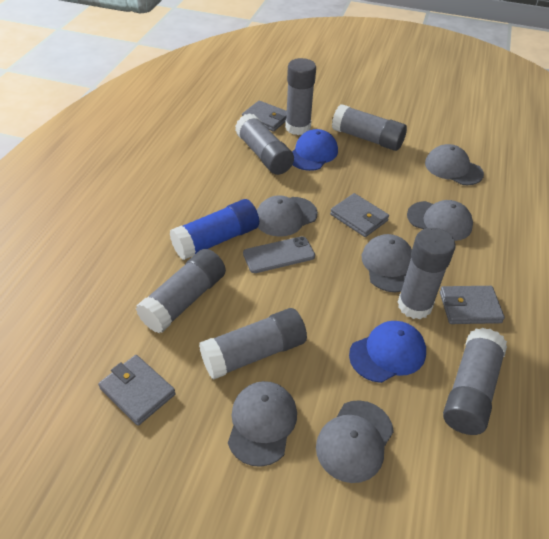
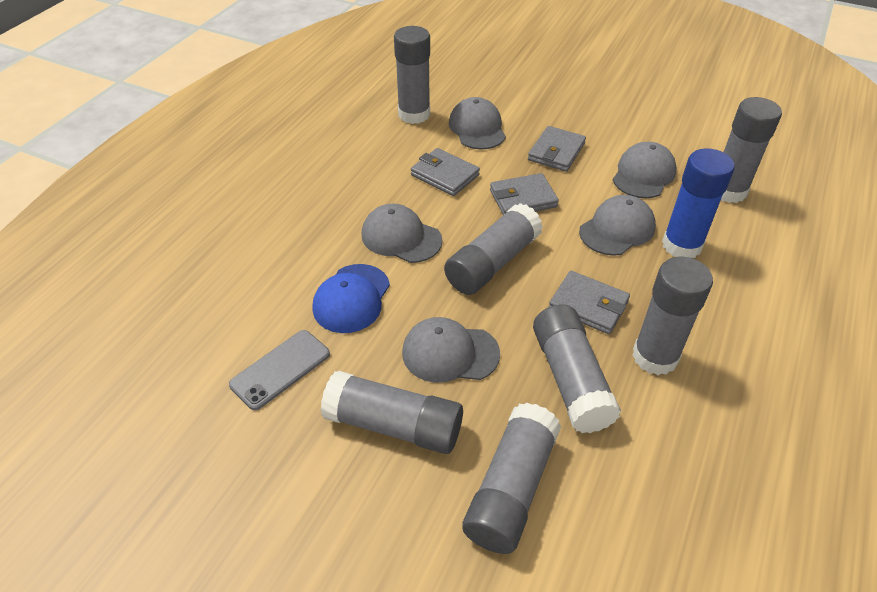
blue cap: [292,129,338,171] [349,321,426,383] = 2 -> [313,264,390,333] = 1
grey cap: [228,381,297,467] [257,195,318,237] [316,400,394,483] [362,234,412,292] [407,200,473,241] [425,144,484,185] = 6 -> [362,204,442,263] [402,317,500,383] [449,97,506,150] [579,195,656,256] [613,142,677,198] = 5

